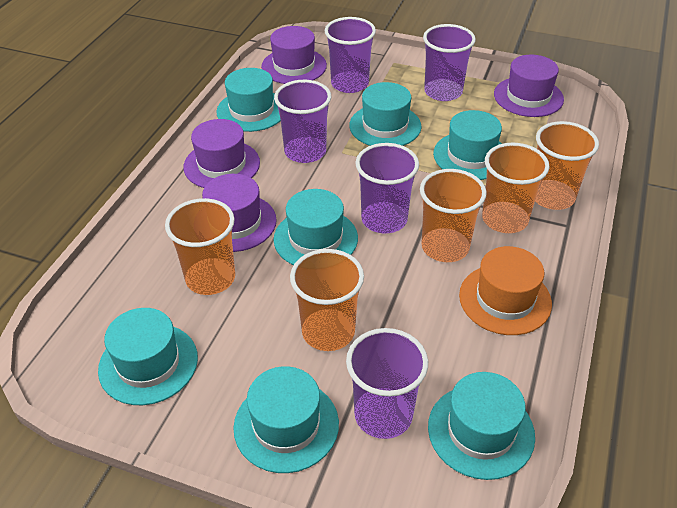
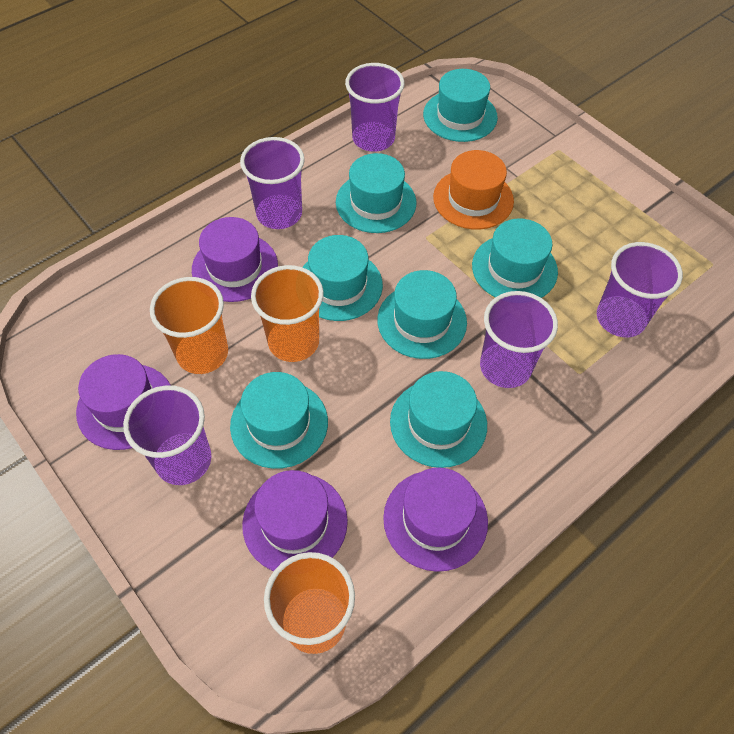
orange cup: [165,198,235,295] [290,249,364,351] [420,169,487,262] [482,142,550,233] [535,121,599,210] = 5 -> [150,277,228,374] [251,265,324,362] [264,552,355,654] = 3

